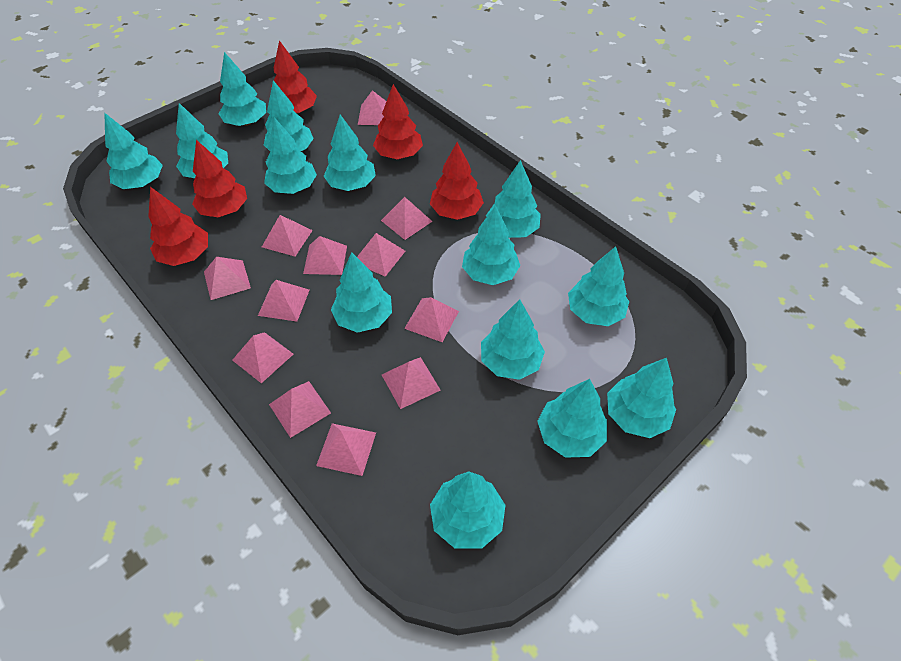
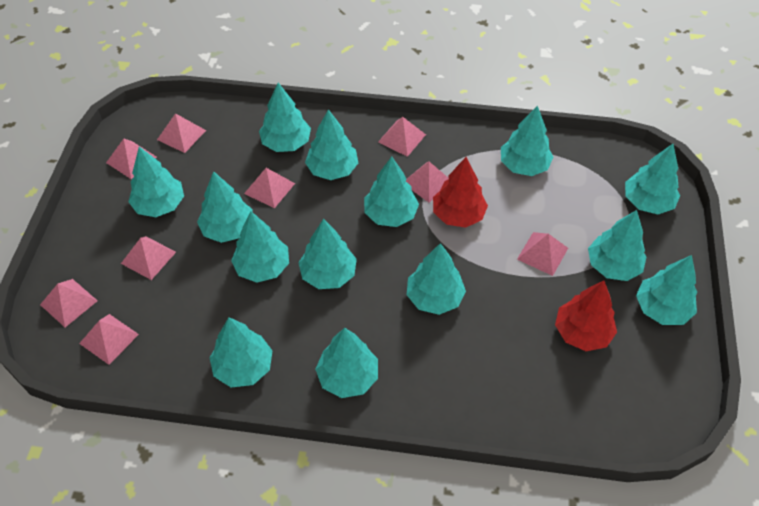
pink pyramid: [204,257,251,300] [232,332,293,383] [258,280,310,322] [262,215,313,256] [269,381,331,438] [303,236,347,275] [316,423,376,476] [357,233,405,277] [358,90,386,125] [381,197,433,240] [382,357,441,409] [404,297,459,342] = 12 -> [40,279,98,327] [79,314,139,365] [106,139,157,179] [121,236,176,280] [157,113,206,153] [244,168,295,208] [378,117,426,157] [406,162,449,202] [517,232,568,276] = 9
red tree: [148,187,208,266] [192,140,247,217] [271,40,317,114] [373,84,423,159] [430,142,484,220] = 5 -> [433,157,488,228] [555,281,617,351] = 2

